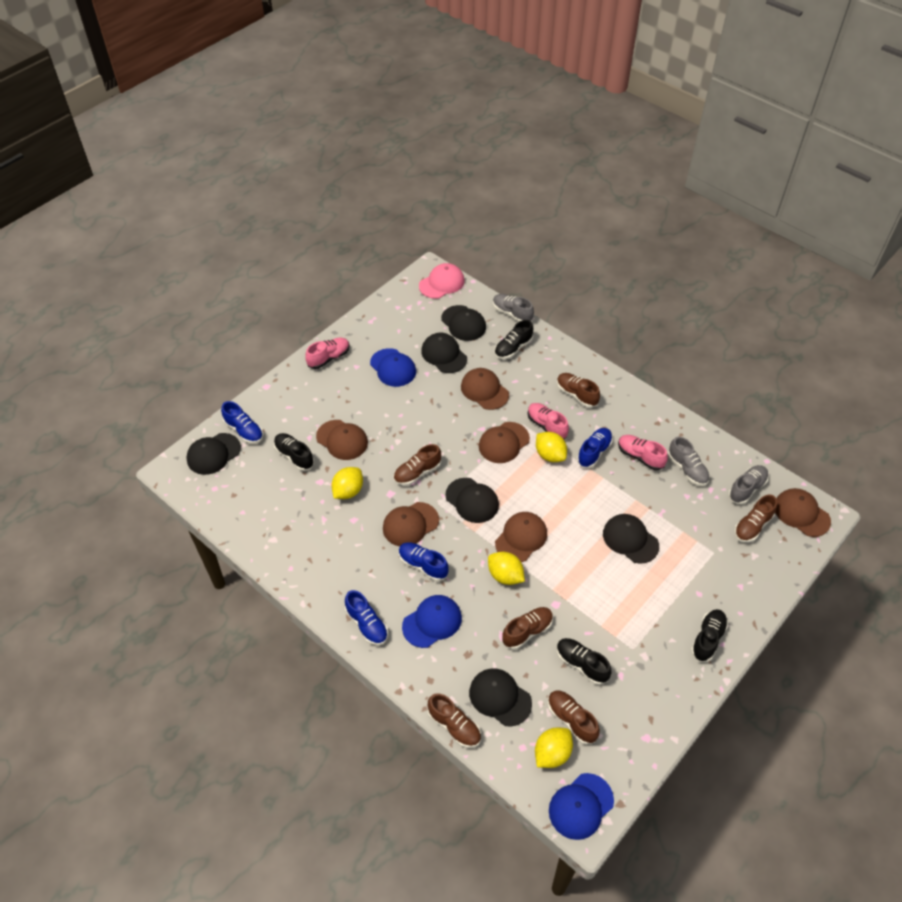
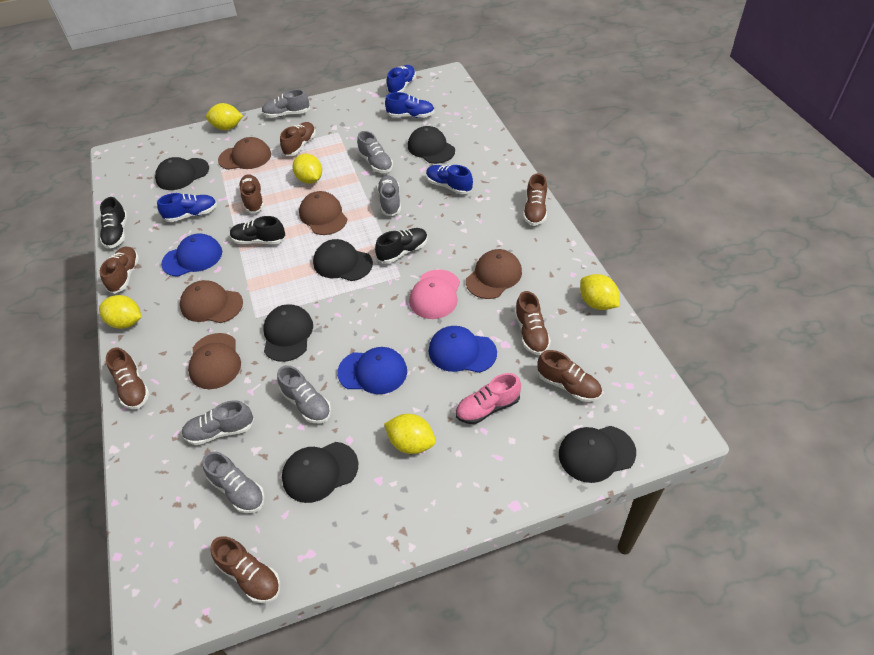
black shoe: [274,433,314,471] [494,320,533,359] [557,638,611,685] [691,609,728,662] = 4 -> [100,197,127,249] [230,216,286,245] [375,228,428,264] = 3
brown cap: [316,420,368,460] [383,502,439,546] [461,368,509,410] [479,422,530,463] [495,512,547,562] [775,488,831,537] = 6 -> [180,280,243,323] [188,333,241,389] [218,137,271,170] [299,191,347,235] [466,249,522,299] = 5
brown shoe: [393,444,441,485] [428,693,481,748] [502,607,553,649] [548,691,600,745] [557,373,600,408] [734,495,777,542] = 6 -> [100,247,139,294] [106,347,150,409] [210,536,280,603] [238,174,264,213] [280,122,316,156] [515,291,551,355] [523,173,547,226] [537,350,602,402] = 8
grey shoe: [493,294,534,322] [668,437,710,486] [728,465,769,504] = 3 -> [181,400,254,445] [202,451,265,513] [262,89,310,118] [277,365,331,423] [357,131,393,173] [377,175,401,216] = 6
pink shoe: [305,337,350,369] [528,403,569,439] [618,435,668,470] = 3 -> [456,373,521,424] = 1
yellow lemon: [331,467,363,499] [488,552,525,585] [535,728,573,768] [536,432,567,462] = 4 -> [99,295,141,329] [206,103,243,130] [293,154,322,184] [384,414,436,454] [580,274,619,310] = 5

